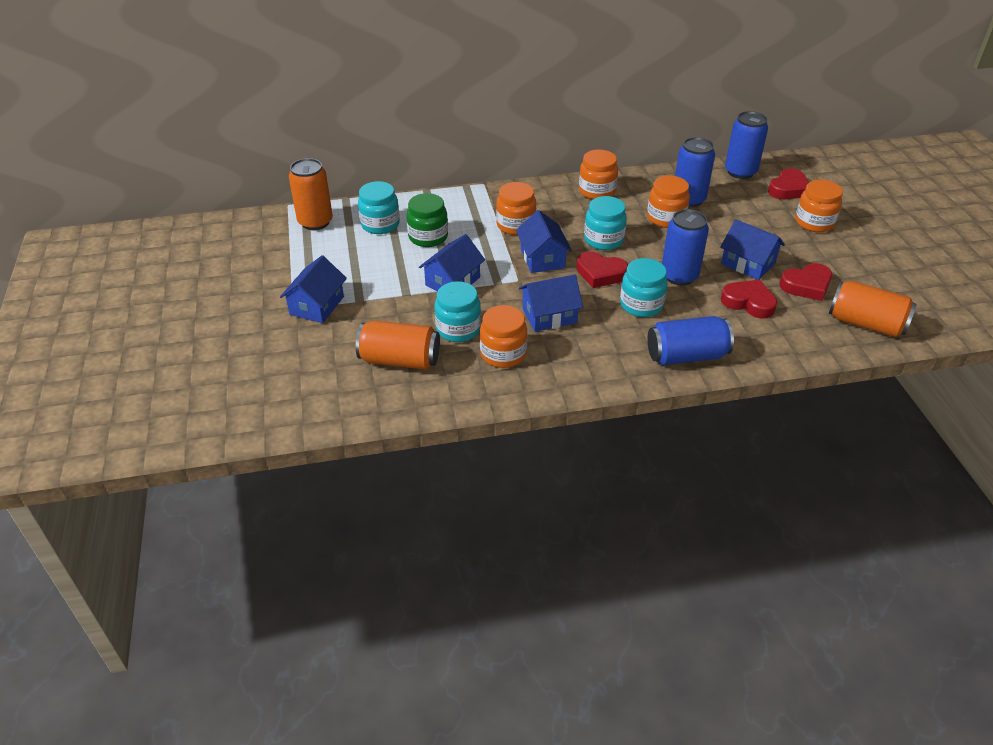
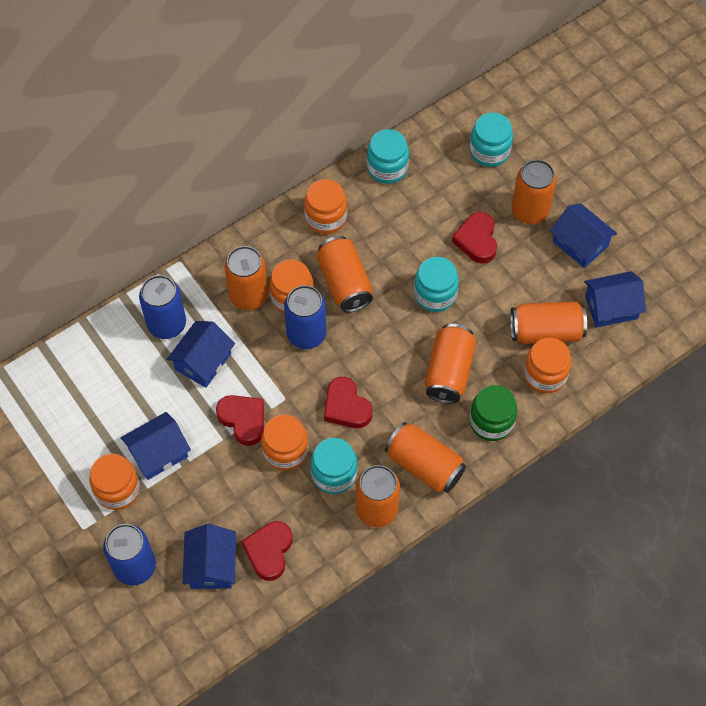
blue can: [648,316,734,365] [662,209,709,285] [675,137,715,207] [725,111,768,179] = 4 -> [103,524,156,585] [139,275,186,339] [284,285,326,349] = 3
orange can: [289,158,333,230] [356,320,440,370] [829,281,917,337] = 3 -> [224,246,268,310] [316,236,373,312] [356,465,400,527] [385,422,466,493] [425,324,476,404] [510,301,587,344] [512,160,556,224] = 7

